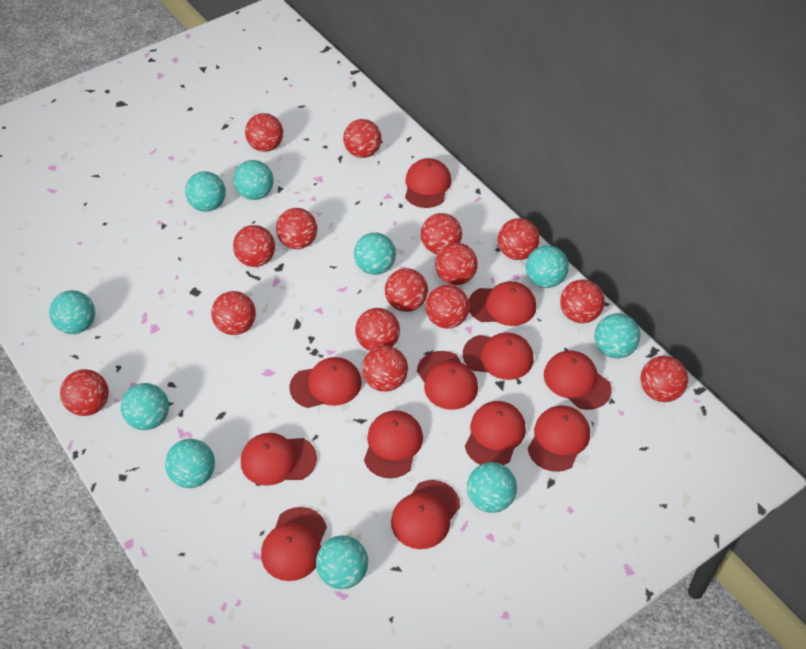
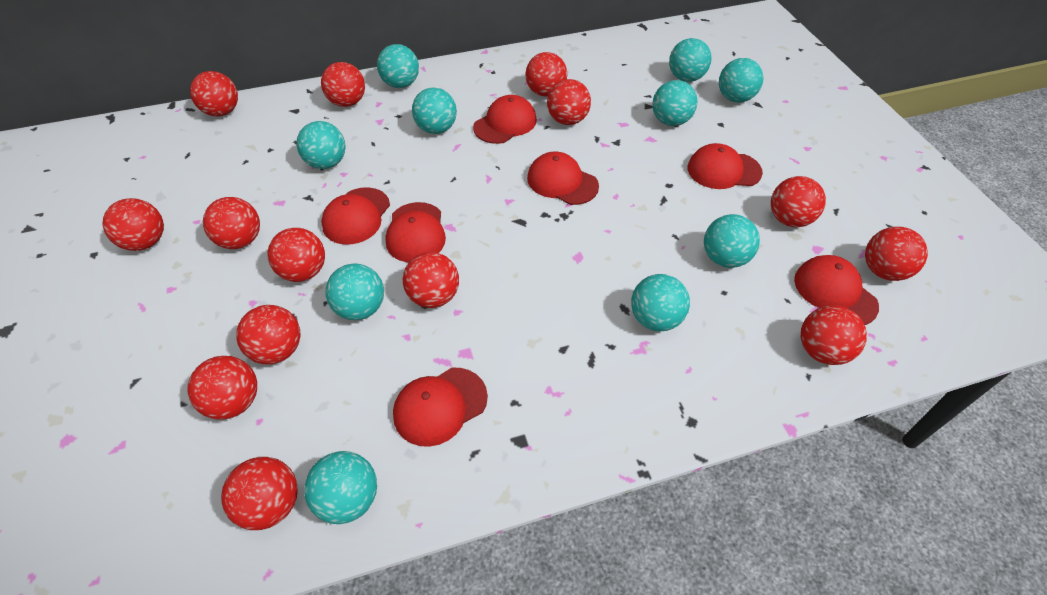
red ball: [60,369,109,416] [211,291,256,335] [233,225,275,267] [245,113,283,152] [276,208,317,249] [343,119,382,158] [355,308,400,351] [362,346,408,392] [385,268,428,312] [421,213,462,254] [426,285,469,329] [435,243,478,285] [498,218,540,260] [560,280,605,323] [641,356,688,402] = 15 -> [102,198,164,251] [187,356,257,420] [190,71,238,116] [203,197,260,249] [221,457,298,530] [236,305,300,365] [268,228,325,282] [321,62,365,107] [403,252,459,308] [525,52,567,97] [547,79,591,125] [771,176,826,227] [801,305,867,365] [865,227,928,281] = 14
red cap: [241,433,317,486] [261,507,327,581] [289,357,362,408] [364,410,423,478] [391,480,460,549] [405,158,451,208] [417,351,478,410] [463,333,533,380] [465,401,526,465] [468,281,536,326] [528,405,590,472] [544,350,612,410] = 12 -> [321,187,390,245] [385,202,446,262] [393,368,488,447] [473,95,537,144] [527,151,599,205] [688,143,763,189] [794,255,879,325] = 7

